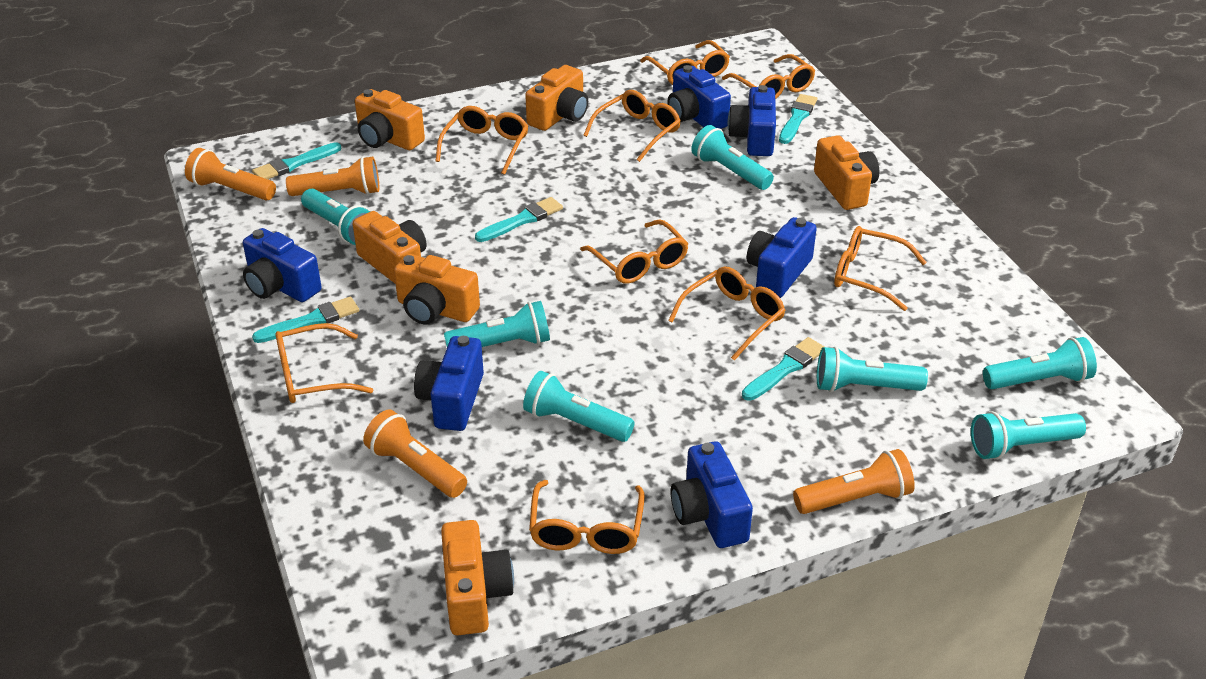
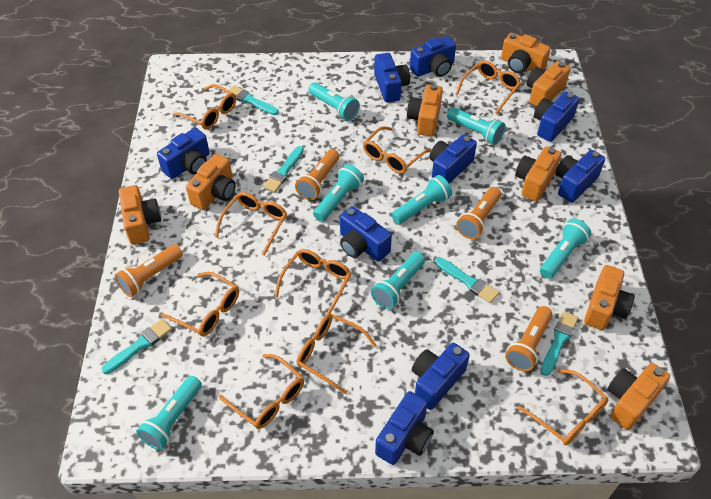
blue camera: [243,228,322,302] [414,336,484,431] [667,65,731,129] [671,441,753,548] [728,85,776,156] [747,217,817,298] = 6 -> [157,128,210,179] [340,206,392,261] [374,53,410,103] [375,391,434,465] [410,36,456,77] [412,343,470,410] [429,134,477,184] [534,92,579,142] [555,150,605,203] = 9
orange camera: [353,211,426,283] [355,89,425,150] [394,254,480,325] [441,520,514,635] [525,65,588,131] [814,135,879,210] = 6 -> [119,185,161,245] [186,154,236,210] [407,84,443,137] [501,33,551,73] [515,146,561,202] [526,61,571,106] [584,265,635,330] [607,363,670,430] = 8

